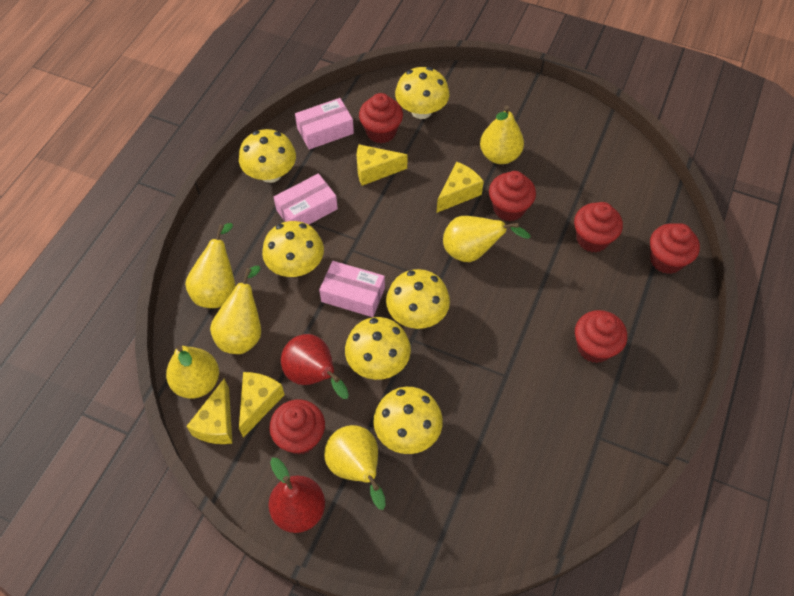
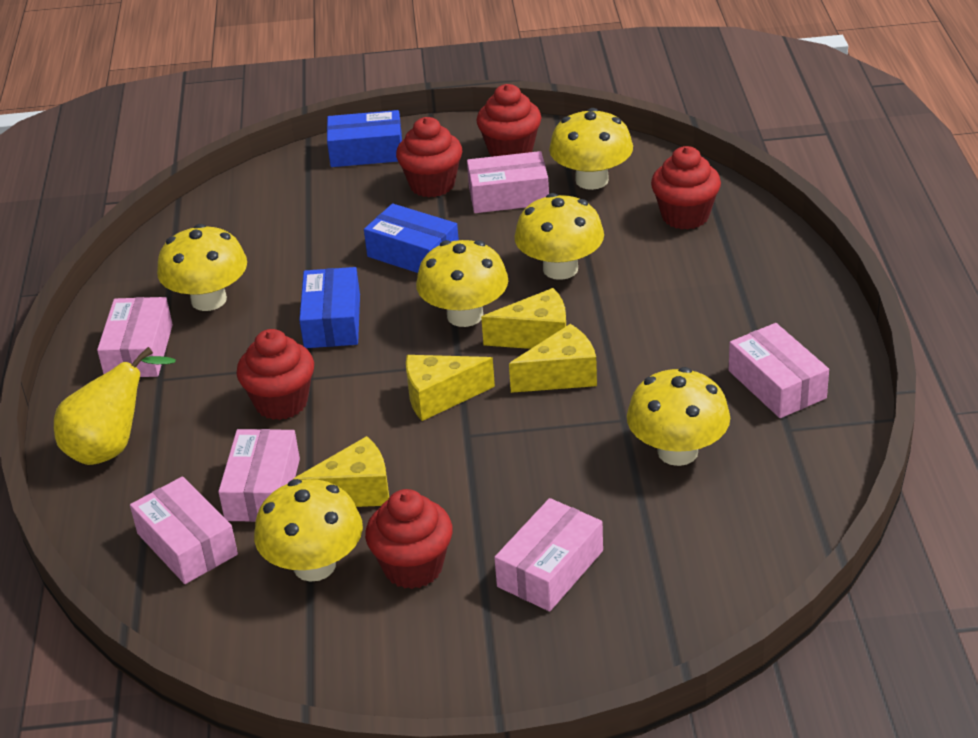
blue box: none = 0 -> [299,267,360,348] [327,110,402,167] [364,203,459,273] = 3
pink box: [274,173,338,225] [295,98,354,150] [319,261,385,317] = 3 -> [97,297,173,377] [130,476,238,584] [218,429,300,522] [467,151,549,213] [494,498,603,611] [729,323,829,418] = 6
red cupcake: [269,399,325,455] [359,93,403,143] [489,171,536,221] [574,202,623,253] [575,310,627,363] [650,223,700,274] = 6 -> [236,329,314,420] [365,489,453,589] [396,117,462,197] [477,84,541,157] [651,146,721,230] = 5
red pear: [268,458,325,533] [281,334,349,399] = 2 -> none = 0
yellow pear: [166,346,219,399] [185,223,235,308] [210,266,261,354] [324,425,386,510] [443,216,531,262] [480,105,524,164] = 6 -> [54,347,176,465] = 1

